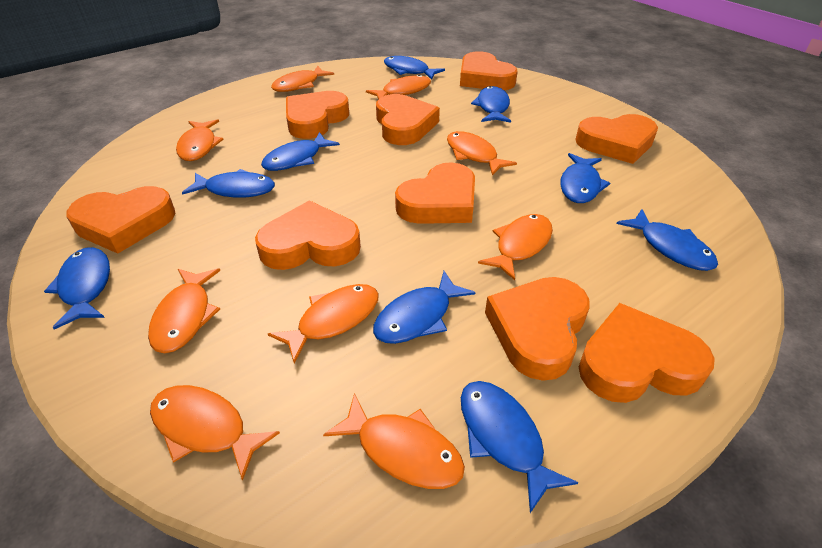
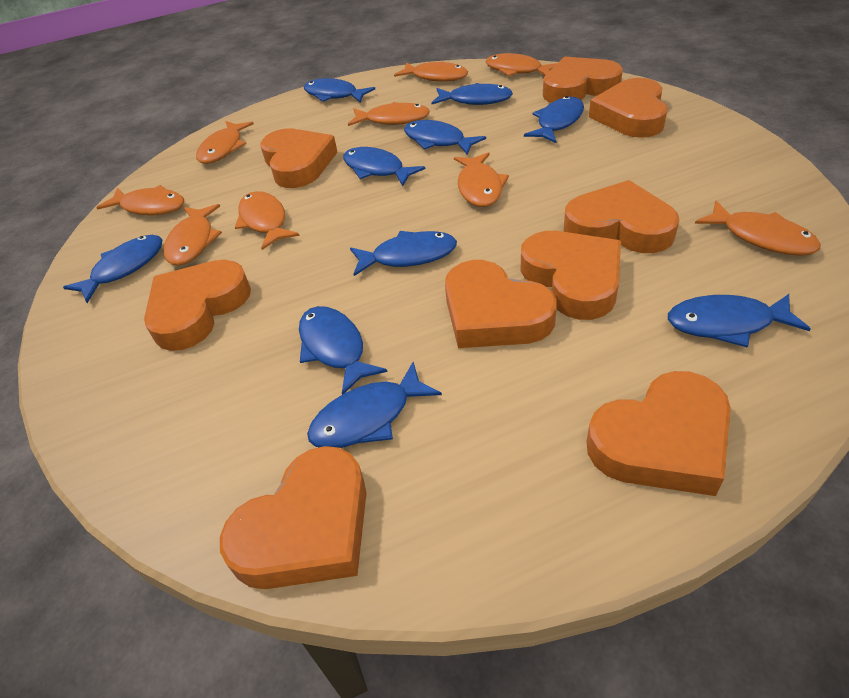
blue fish: [44,247,110,330] [182,169,275,198] [261,132,340,171] [373,271,475,344] [384,56,445,80] [461,381,578,513] [471,86,511,123] [560,153,610,203] [616,209,718,271] = 9 -> [63,235,162,303] [299,306,387,394] [304,78,375,102] [307,362,442,448] [343,147,425,186] [350,231,457,276] [404,120,486,155] [432,83,513,105] [524,96,584,143] [668,294,811,348] = 10

